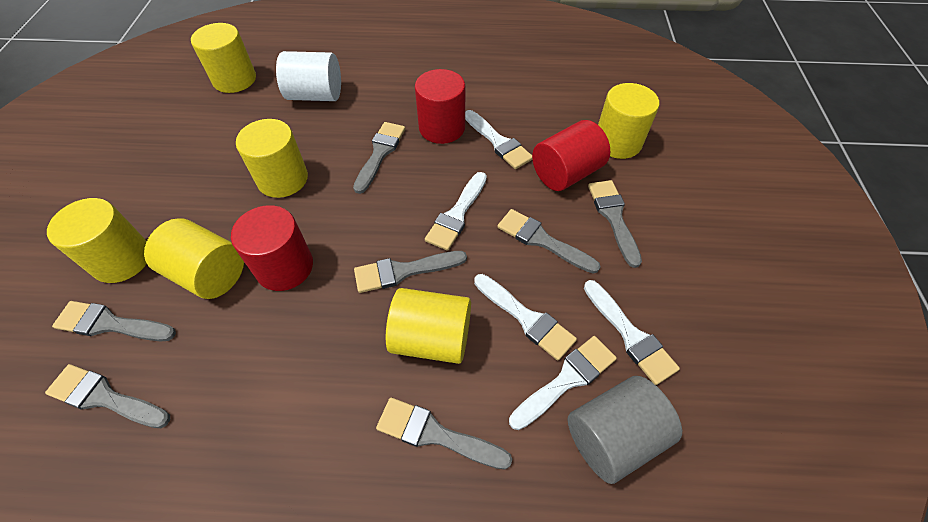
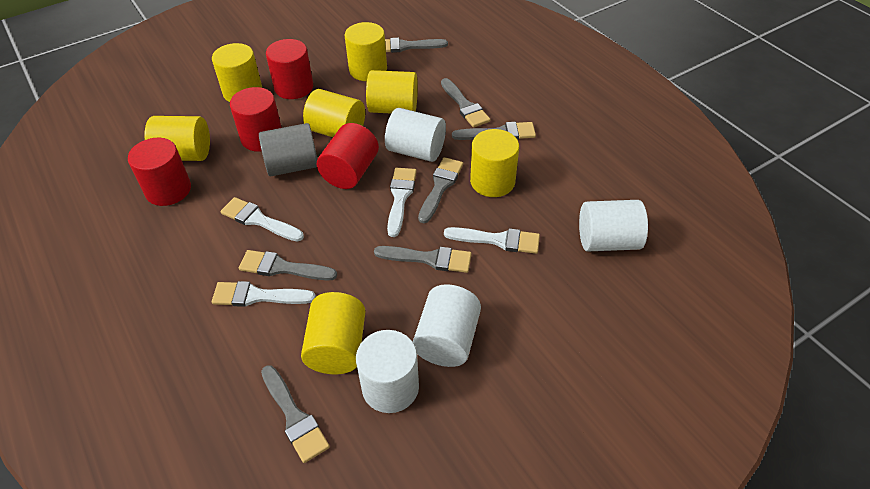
red cylinder: [231,205,313,291] [415,69,465,144] [532,120,610,191] = 3 -> [128,138,191,206] [230,87,282,152] [266,39,313,99] [317,123,379,189] = 4
white brush: [425,172,487,251] [465,110,532,169] [474,274,577,361] [509,336,617,430] [584,280,680,385] = 5 -> [212,281,316,307] [221,197,304,242] [387,168,417,237] [444,227,540,254] = 4
white cylinder: [276,51,341,101] = 1 -> [356,330,419,413] [385,108,446,162] [413,284,481,367] [579,200,648,252] = 4
yellow cylinder: [47,198,147,283] [144,218,244,299] [191,23,256,93] [236,119,308,198] [386,288,471,364] [598,83,659,159] = 6 -> [144,116,210,161] [212,43,262,102] [301,292,365,374] [303,89,365,137] [345,22,387,81] [366,70,418,113] [470,129,519,197] = 7

